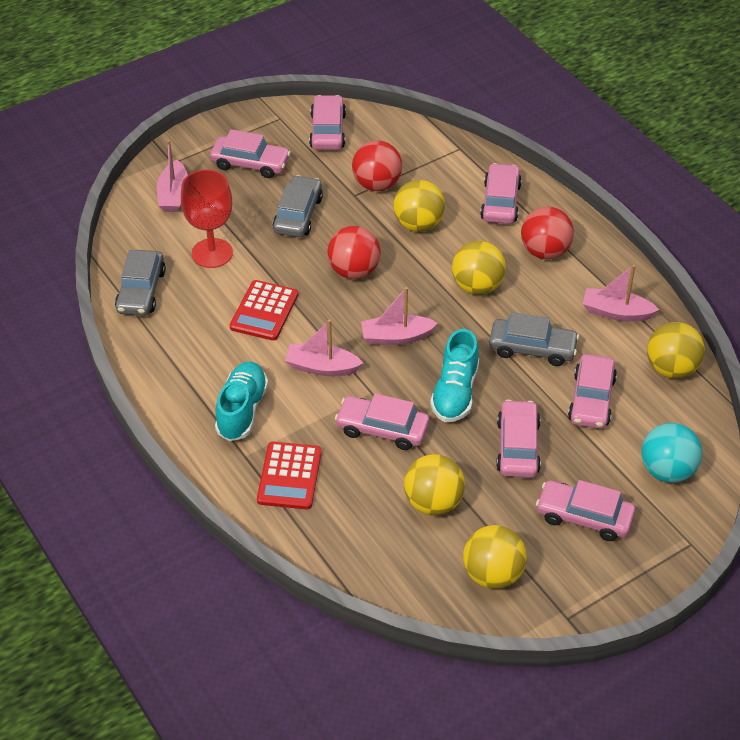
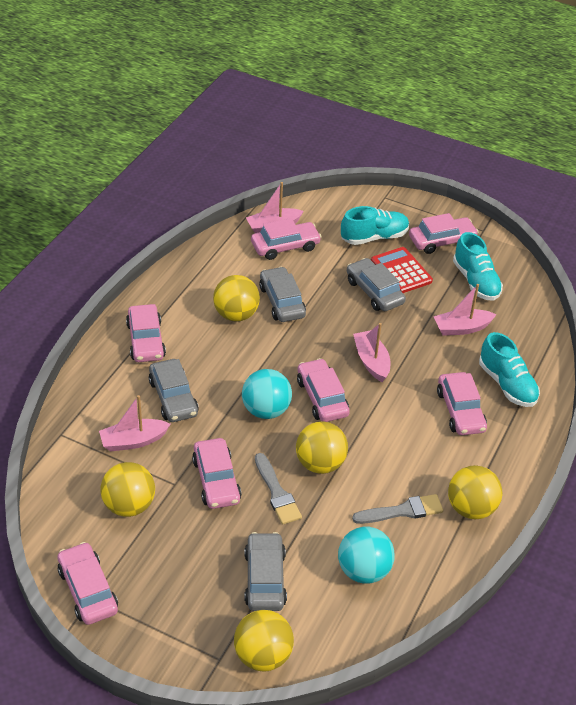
grey brush: none = 0 -> [255,453,302,524] [352,494,443,524] = 2
grey car: [115,250,166,316] [273,175,323,237] [489,312,579,366] = 3 -> [149,359,199,422] [244,532,287,611] [259,267,306,322] [347,258,406,311] = 4
red ball: [327,226,381,279] [352,140,402,191] [521,207,574,259] = 3 -> none = 0
red calculator: [230,280,298,341] [257,442,322,510] = 2 -> [371,247,433,293] = 1
red goblet: [181,170,233,268] = 1 -> none = 0
turquoise ball: [641,423,702,483] = 1 -> [242,369,292,419] [338,527,395,584] = 2
turquoise shoe: [215,362,268,441] [430,329,479,422] = 2 -> [341,206,409,245] [453,232,503,301] [479,332,540,407] = 3

